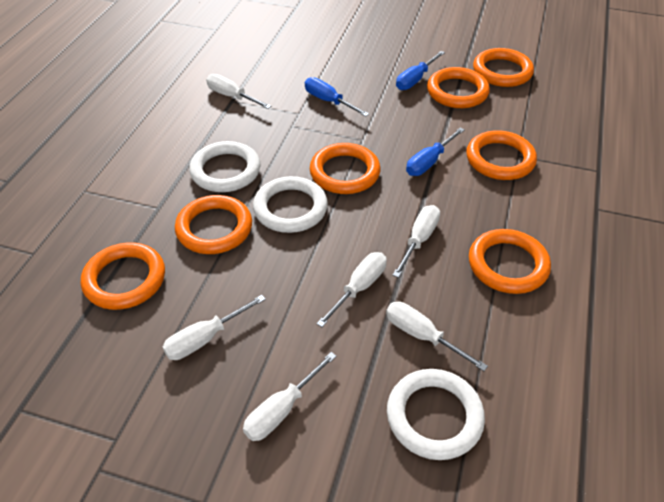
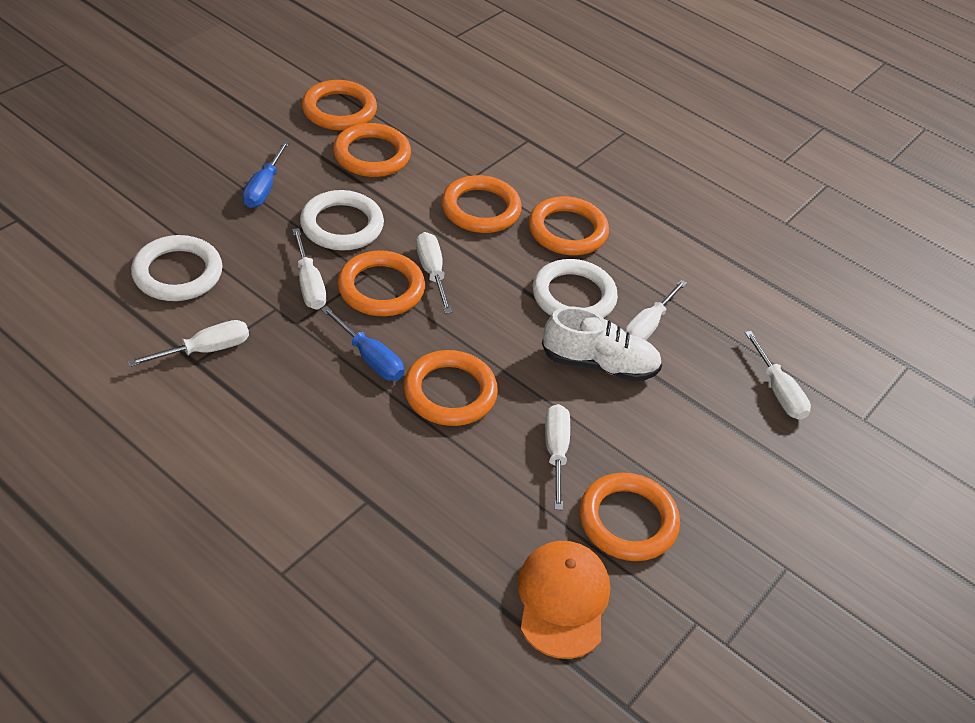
blue screwdriver: [305,77,369,117] [396,51,445,90] [406,127,465,176] = 3 -> [243,140,290,208] [321,306,404,381] = 2
orange cap: none = 0 -> [518,541,610,659] = 1
white shoe: none = 0 -> [542,307,662,382] = 1

